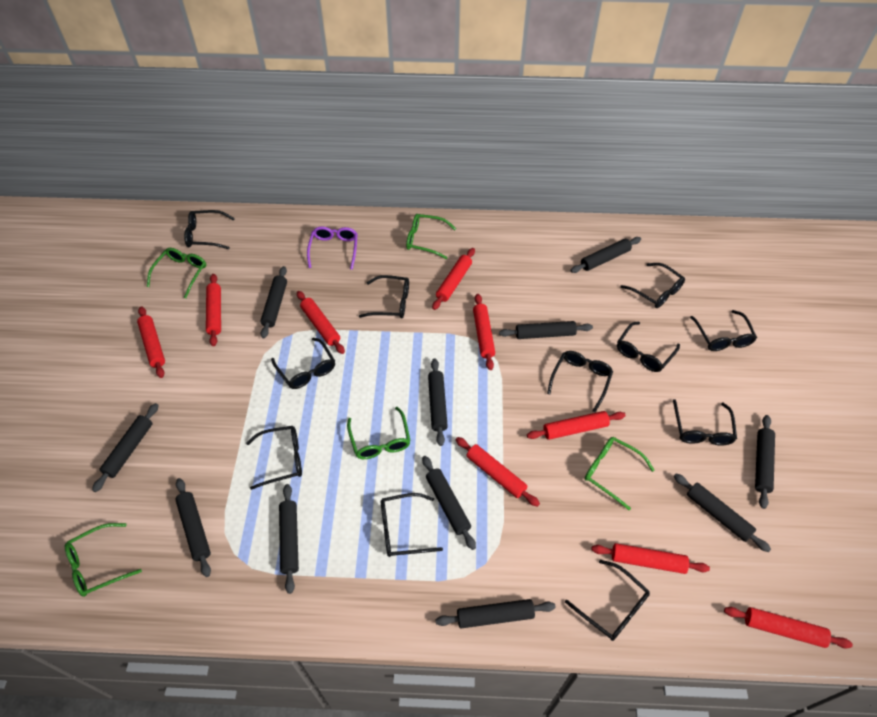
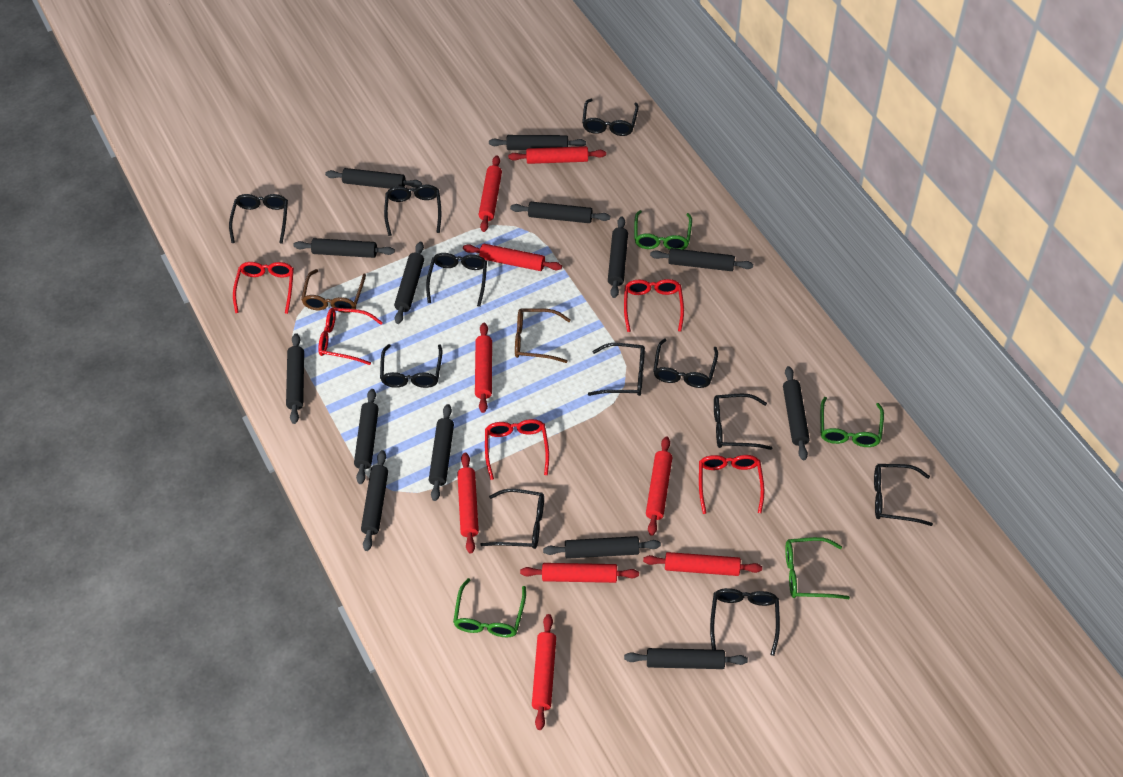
black rolling pin: [92,403,159,492] [175,478,211,577] [260,266,287,338] [279,484,299,594] [422,456,476,550] [428,359,448,446] [436,599,556,628] [499,321,593,339] [570,237,641,273] [674,474,771,552] [755,415,775,509] = 11 -> [286,333,304,424] [293,238,395,258] [325,168,422,189] [354,389,379,484] [361,450,388,551] [394,242,424,324] [429,404,454,501] [489,135,586,150] [510,202,610,223] [543,536,661,559] [608,217,628,298] [624,648,748,669] [650,248,753,271] [783,366,810,460] = 14
brown glasses: none = 0 -> [301,269,366,313] [515,308,571,363] = 2
green glasses: [65,523,142,597] [147,248,206,299] [347,407,411,459] [406,214,456,259] [584,437,654,510] = 5 -> [453,578,526,637] [634,210,692,250] [785,537,850,599] [820,397,884,447] = 4
purple glasses: [307,226,358,270] = 1 -> none = 0
red glasses: none = 0 -> [233,262,294,314] [318,307,383,365] [485,419,549,480] [624,279,684,332] [699,455,764,514] = 5

